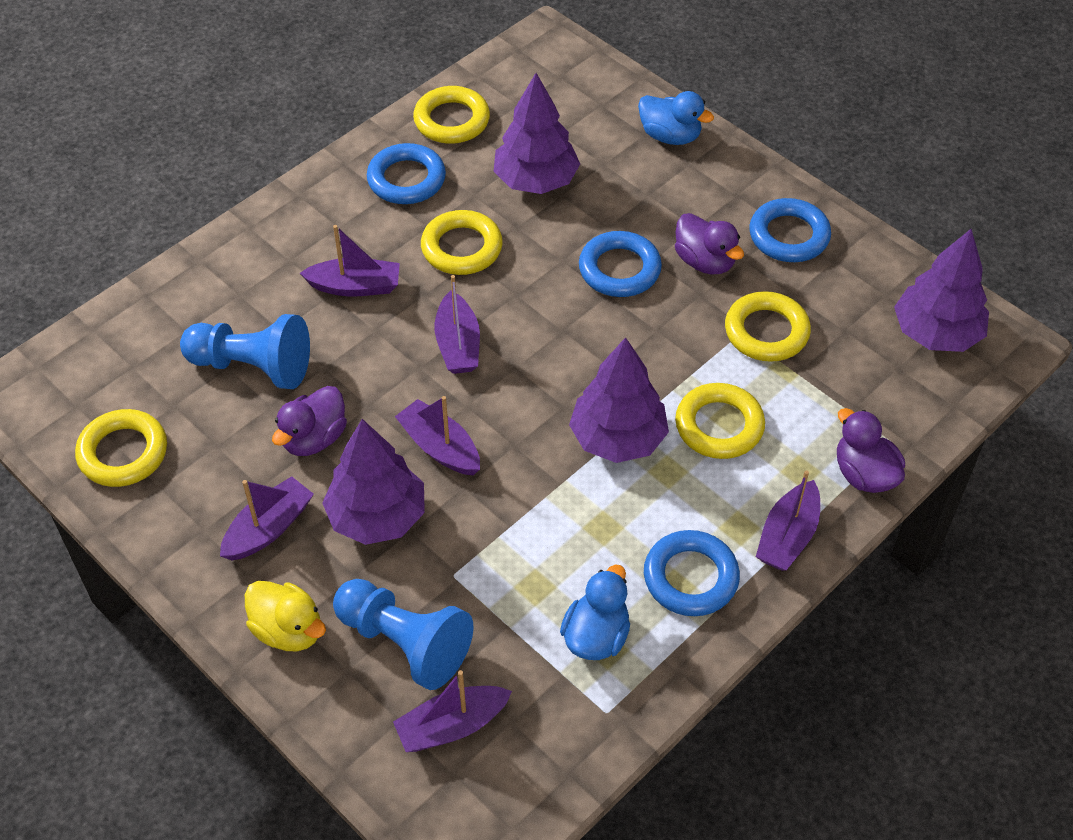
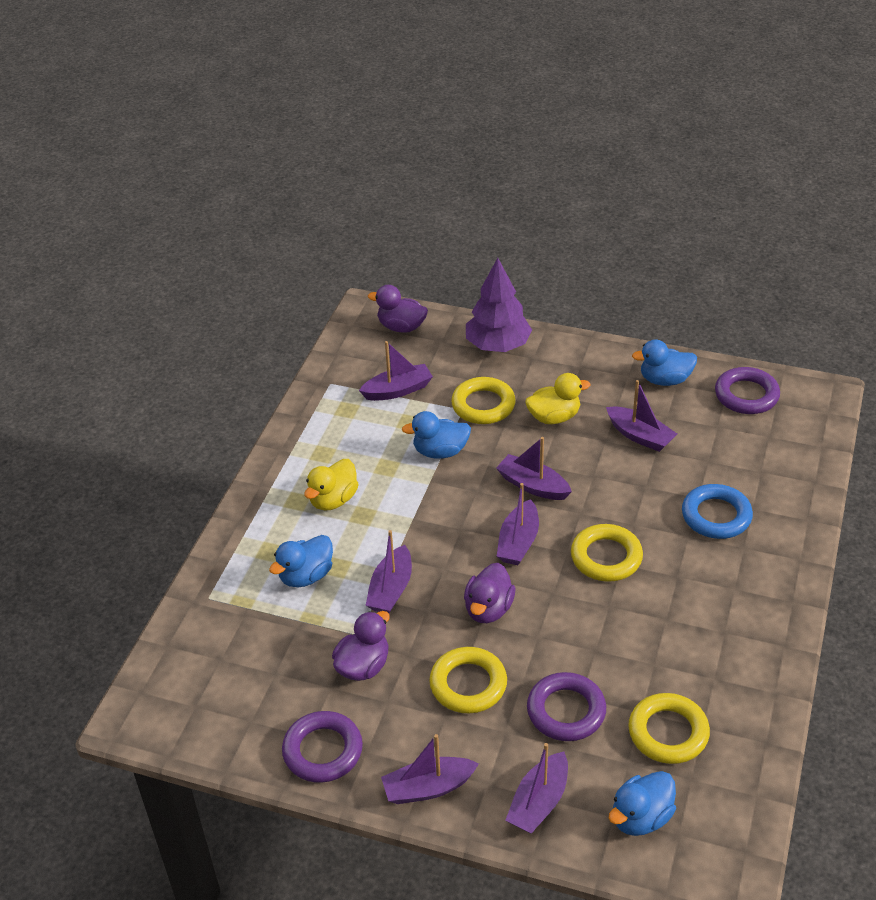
blue duck: [560,565,630,660] [638,91,714,145] = 2 -> [269,535,333,587] [402,411,471,459] [609,771,676,836] [632,340,697,386] = 4
blue pawn: [180,314,310,389] [333,579,474,690] = 2 -> none = 0
blue ring: [367,143,446,204] [579,231,662,297] [644,530,740,616] [749,198,831,262] = 4 -> [682,484,753,539] = 1
purple boat: [220,476,314,560] [300,225,400,297] [393,670,512,752] [395,396,480,475] [435,275,480,374] [756,470,820,571] = 6 -> [359,341,433,401] [365,530,412,613] [381,734,479,804] [496,437,572,500] [497,483,539,565] [505,743,568,834] [606,380,677,452] = 7
purple ring: none = 0 -> [282,711,363,783] [527,672,606,741] [715,367,780,414] = 3
purple tree: [322,419,425,545] [494,73,580,194] [569,337,669,463] [894,229,989,352] = 4 -> [466,258,532,352] = 1
yellow duck: [245,581,326,651] = 1 -> [304,459,359,510] [525,373,590,424] = 2
yellow ring: [75,409,167,487] [413,86,490,144] [421,210,503,275] [675,383,765,459] [725,291,811,362] = 5 -> [429,647,507,713] [451,377,516,424] [571,524,643,582] [628,693,710,764] = 4

